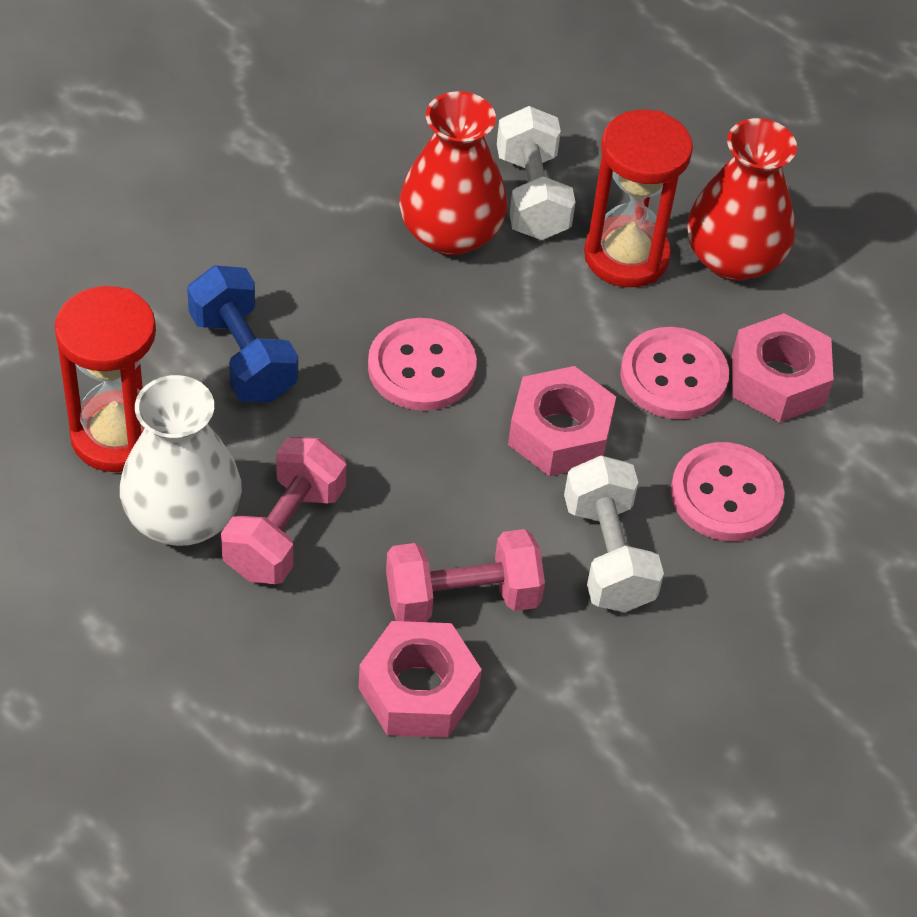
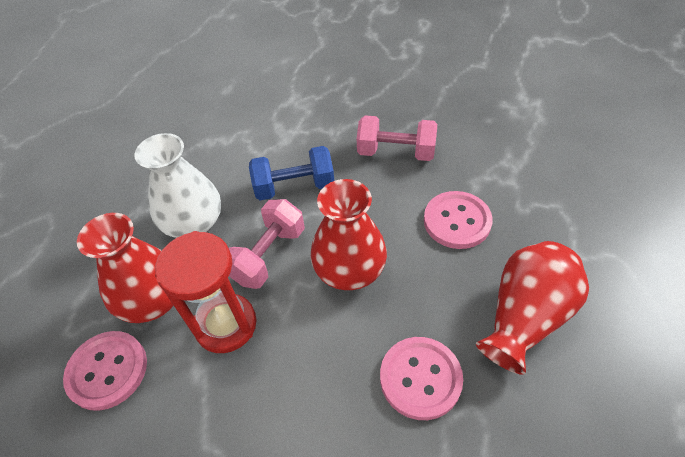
pink nut: [359,621,482,738] [508,366,616,476] [732,313,834,422] = 3 -> none = 0
red hourglass: [55,286,156,472] [584,110,693,287] = 2 -> [155,231,257,353] = 1
red vase: [399,91,507,256] [687,118,797,281] = 2 -> [77,213,174,323] [310,179,387,290] [476,241,589,375] = 3
white dumbbell: [497,106,575,240] [564,456,664,612] = 2 -> none = 0

